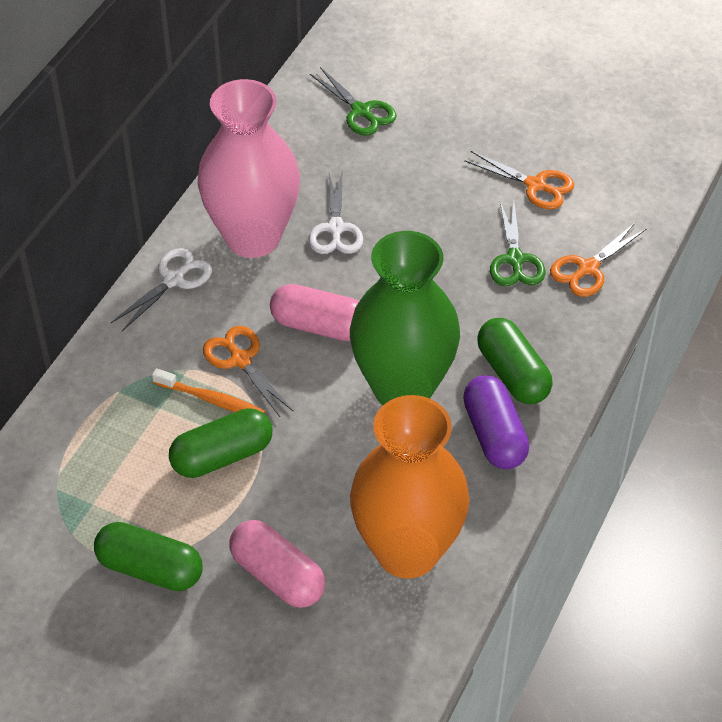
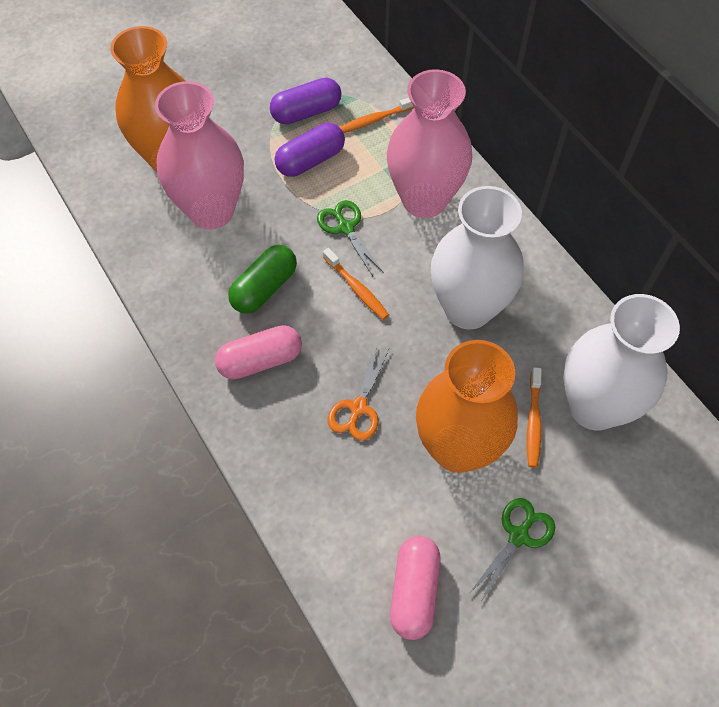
green capsule: [94,522,203,591] [169,408,272,478] [477,318,553,404] = 3 -> [228,245,297,313] = 1
green vase: [350,231,460,405] = 1 -> none = 0
orange scissors: [203,326,293,417] [464,151,574,209] [550,223,646,297] = 3 -> [328,344,389,441] = 1
orange toothbrush: [152,368,265,414] = 1 -> [323,248,389,320] [340,98,414,133] [527,367,542,468] = 3
orange vase: [350,395,469,579] = 1 -> [110,26,185,172] [416,340,518,473] = 2
pink vase: [198,79,300,258] = 1 -> [155,81,244,230] [387,69,472,218] = 2
purple capsule: [463,375,529,469] = 1 -> [270,78,341,124] [275,123,345,177] = 2
white scissors: [111,248,212,331] [308,173,363,254] = 2 -> none = 0
white vase: none = 0 -> [431,186,524,330] [563,294,680,430] = 2

